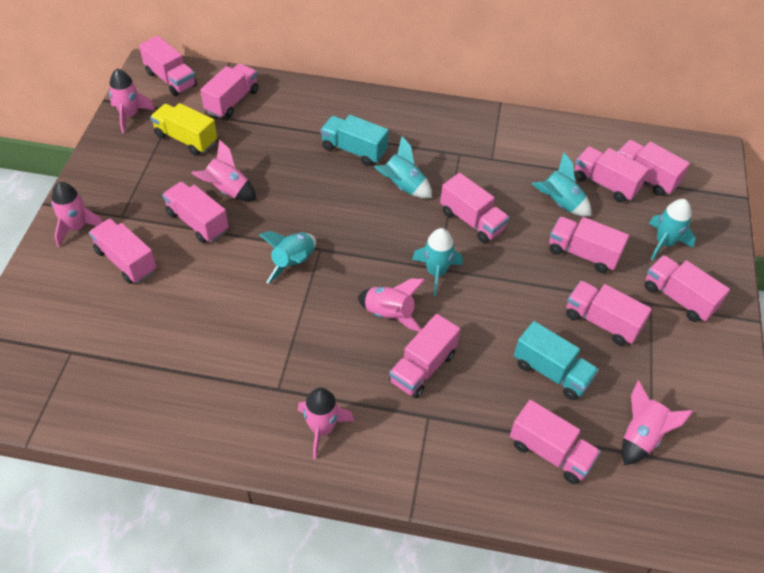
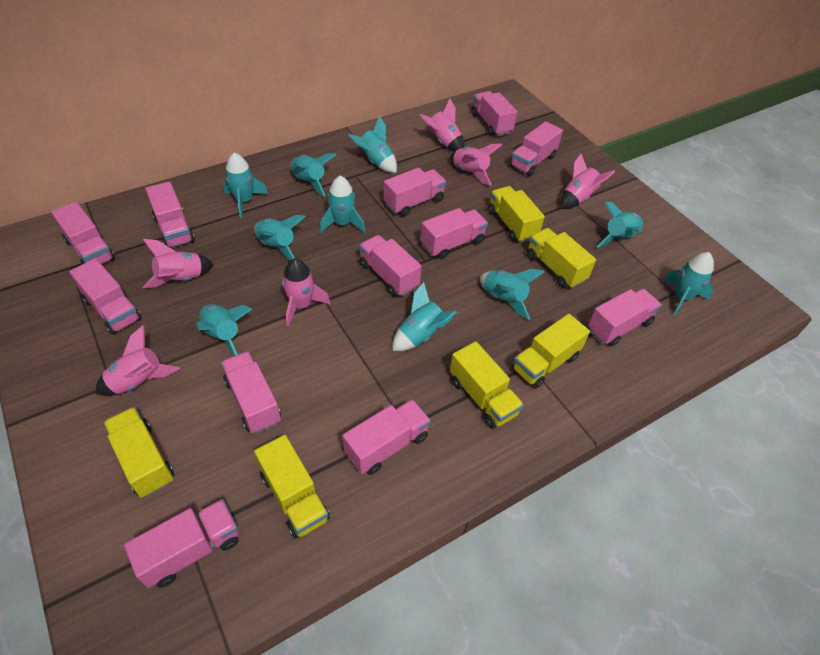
turquoise rocket: [259,231,316,283] [374,136,432,199] [412,228,463,296] [532,152,591,216] [649,199,696,260] = 5 -> [195,304,252,356] [223,152,268,218] [254,215,305,260] [291,153,336,196] [320,176,365,233] [348,116,397,173] [393,282,457,351] [480,269,545,320] [597,202,643,248] [663,252,714,315] = 10
turquoise truck: [320,115,389,166] [514,321,599,400] = 2 -> none = 0
yellow truck: [150,103,217,155] = 1 -> [104,407,174,498] [254,435,330,539] [450,341,524,429] [488,186,545,243] [512,314,590,389] [527,228,596,289] = 6

